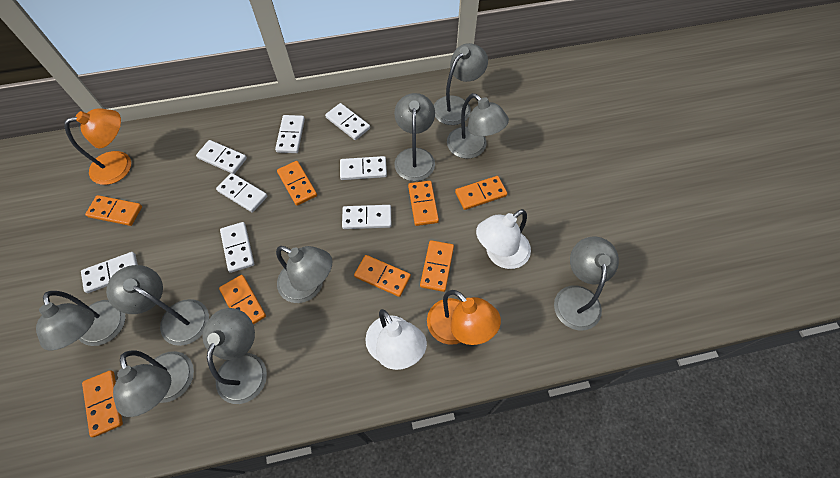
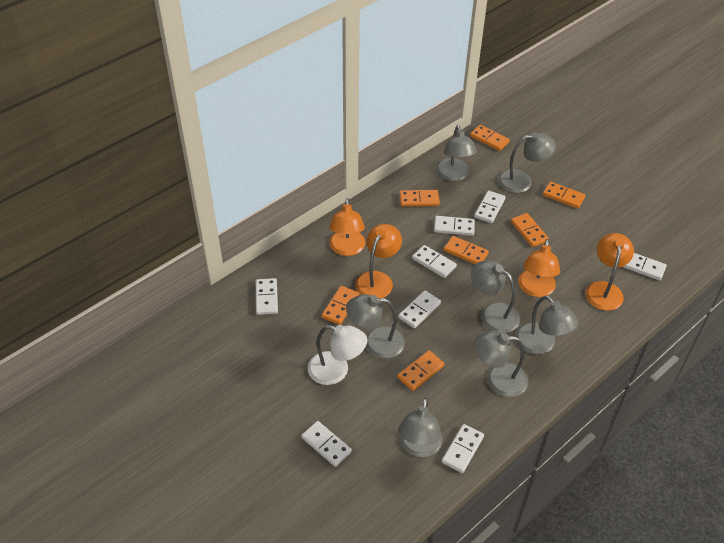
grey lamp: [36,291,126,350] [106,265,209,346] [113,351,194,417] [203,308,267,404] [276,246,332,303] [394,93,435,181] [434,43,488,125] [447,93,509,159] [554,237,619,330] = 9 -> [346,294,405,359] [398,398,443,457] [436,125,477,181] [471,260,520,333] [474,331,528,397] [498,132,556,193] [516,295,578,354] = 7
orange domino: [82,370,123,437] [85,195,142,226] [219,275,266,324] [277,161,317,206] [354,255,411,297] [408,181,439,226] [420,240,454,292] [455,176,507,210] = 8 -> [322,286,359,325] [397,350,444,391] [400,190,440,207] [444,236,489,264] [470,125,510,151] [511,213,549,247] [543,182,585,209] = 7
orange lamp: [64,108,131,185] [427,290,501,345] = 2 -> [329,198,366,256] [355,224,402,299] [518,239,560,297] [585,233,634,311] = 4
white lamp: [365,309,427,370] [476,209,531,269] = 2 -> [308,325,367,385] = 1

